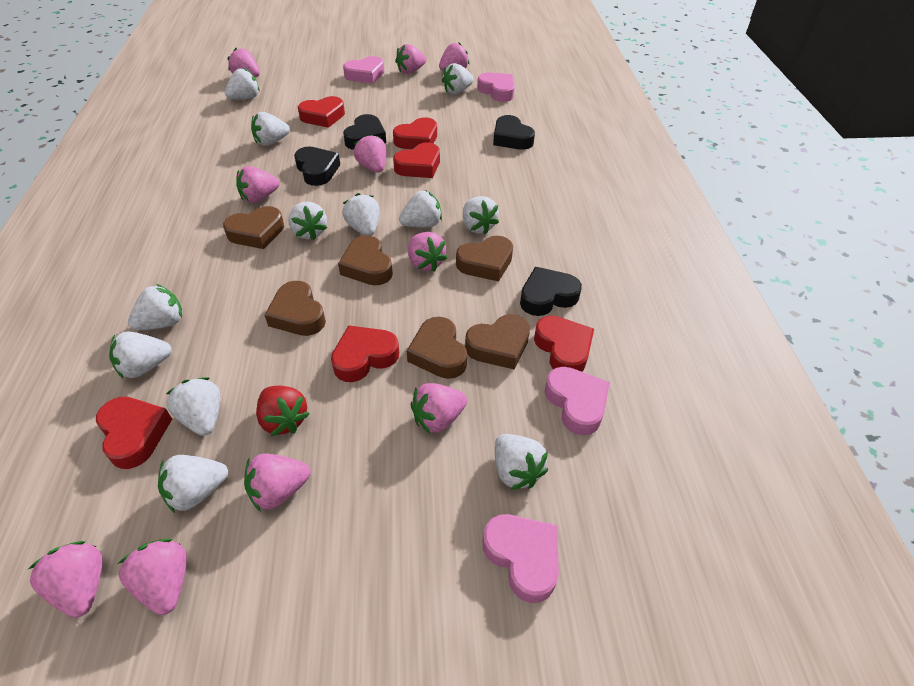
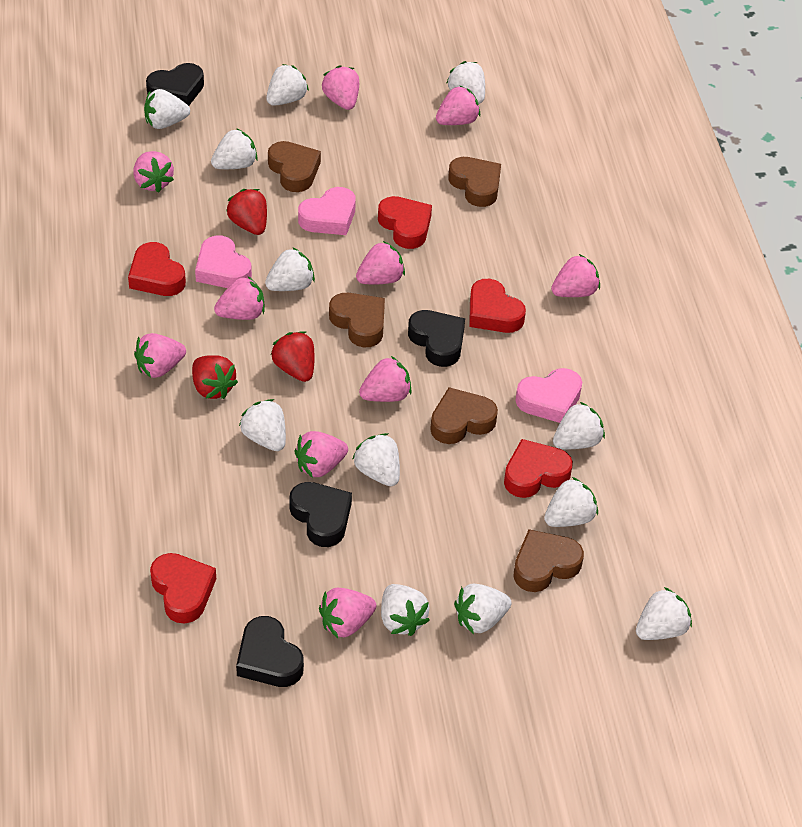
brown heart: [223,206,284,249] [265,281,326,336] [338,235,393,285] [407,317,467,379] [456,236,513,281] [465,314,530,370] = 6 -> [268,141,321,192] [329,293,385,347] [430,387,498,444] [448,157,501,207] [513,529,584,592] = 5
pink heart: [343,56,384,84] [477,72,515,102] [483,514,559,603] [545,367,610,435] = 4 -> [195,236,252,288] [298,187,356,235] [515,368,582,423] = 3
red heart: [96,397,172,469] [298,96,345,128] [331,325,399,382] [393,117,437,149] [393,143,440,178] [534,315,594,372] = 6 -> [128,242,186,296] [150,553,216,624] [378,196,432,249] [469,279,526,333] [504,439,573,498] = 5
red strawberry: [256,386,310,436] = 1 -> [192,355,238,399] [226,189,267,235] [271,331,315,382] = 3

